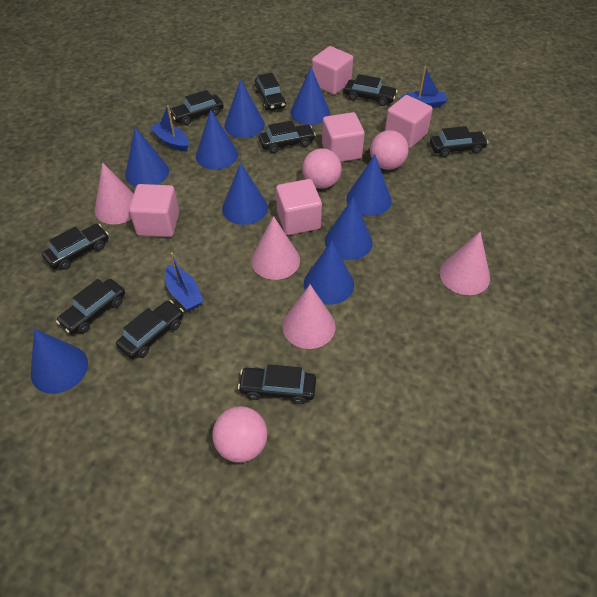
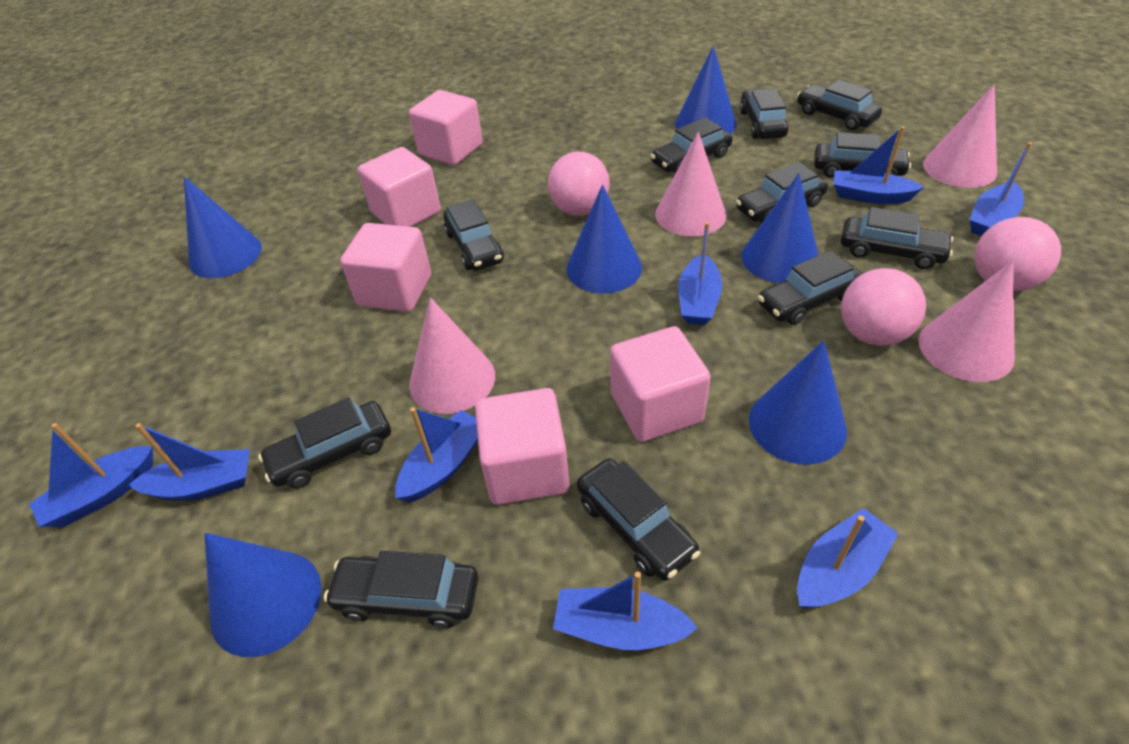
black car: [42,224,109,270] [56,279,125,335] [116,300,184,359] [170,90,224,125] [238,364,316,404] [255,73,286,111] [259,121,316,153] [344,74,398,106] [430,126,488,157] = 9 -> [258,397,391,488] [324,551,478,628] [444,199,504,271] [577,459,700,581] [650,117,733,174] [736,162,828,222] [740,89,788,139] [758,251,862,325] [797,80,882,130] [814,132,911,178] [841,207,953,269] = 11
blue boat: [150,105,189,152] [165,252,204,311] [399,67,447,108] = 3 -> [29,423,153,527] [129,423,250,501] [395,407,478,503] [553,572,698,650] [678,222,722,325] [797,508,899,609] [833,126,924,204] [970,142,1032,236] = 8
blue cone: [31,329,88,394] [125,127,169,187] [196,109,238,170] [222,163,268,225] [224,79,265,138] [290,67,330,125] [304,241,354,305] [325,197,373,260] [346,154,392,216] = 9 -> [184,176,262,278] [204,533,321,657] [566,185,642,294] [675,46,736,134] [741,173,819,283] [749,340,847,465] = 6

